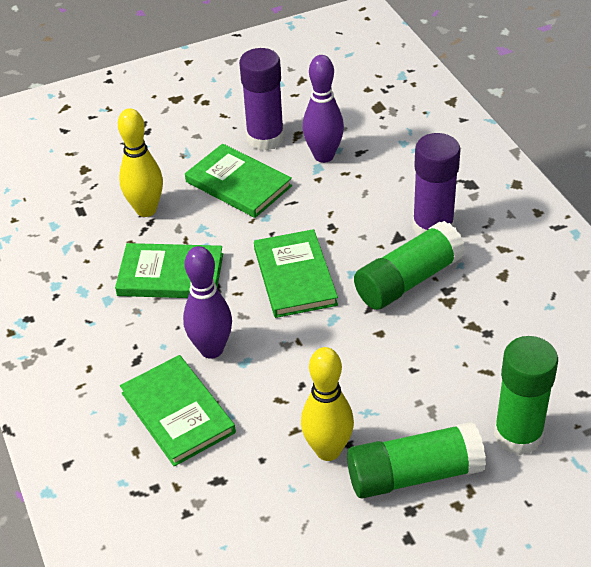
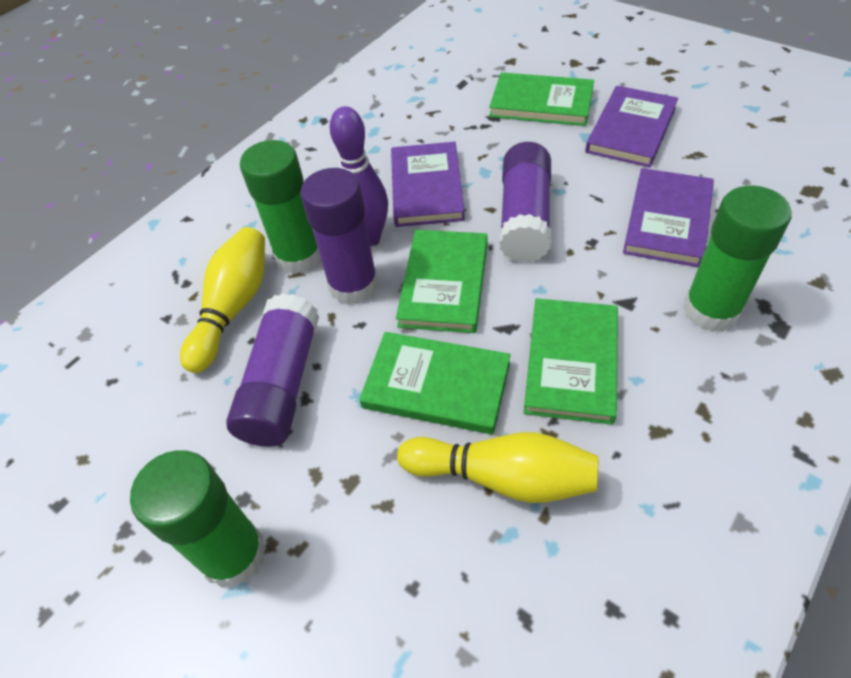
purple book: none = 0 -> [391,142,465,227] [585,86,678,167] [623,168,714,267] = 3
purple bowling pin: [183,246,232,359] [302,55,344,163] = 2 -> [329,106,388,246] = 1
purple glue stick: [239,48,284,151] [412,133,461,235] = 2 -> [226,293,319,447] [300,168,378,305] [499,142,551,263] = 3

